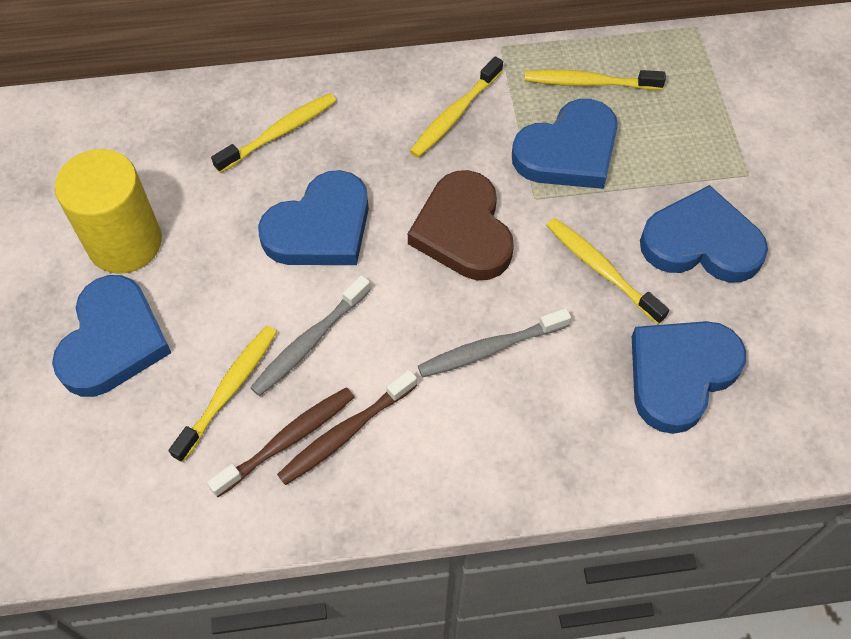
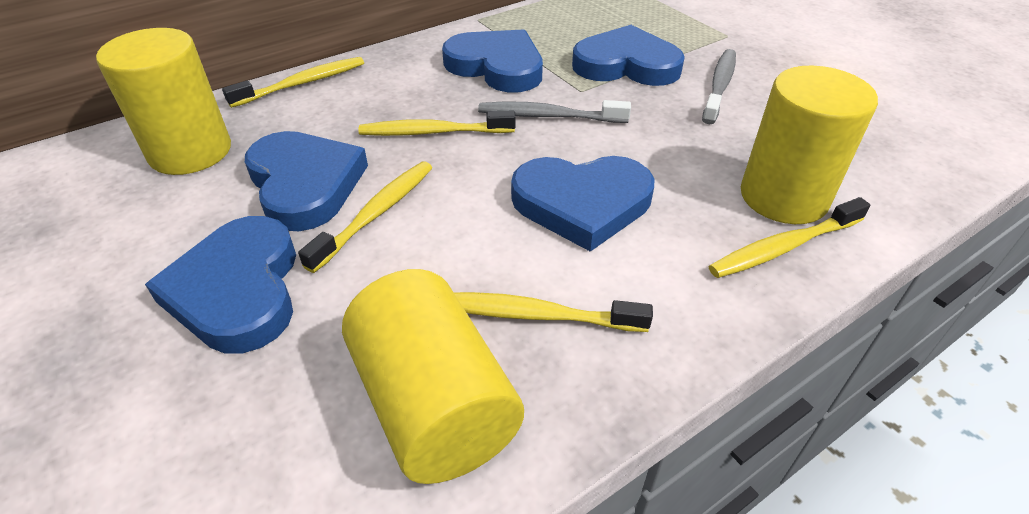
brown heart: [408,170,514,280] = 1 -> none = 0
brown toothbrush: [207,387,354,497] [277,370,417,485] = 2 -> none = 0
yellow cylinder: [55,149,162,274] = 1 -> [96,28,231,175] [342,269,524,484] [741,66,878,224] = 3

